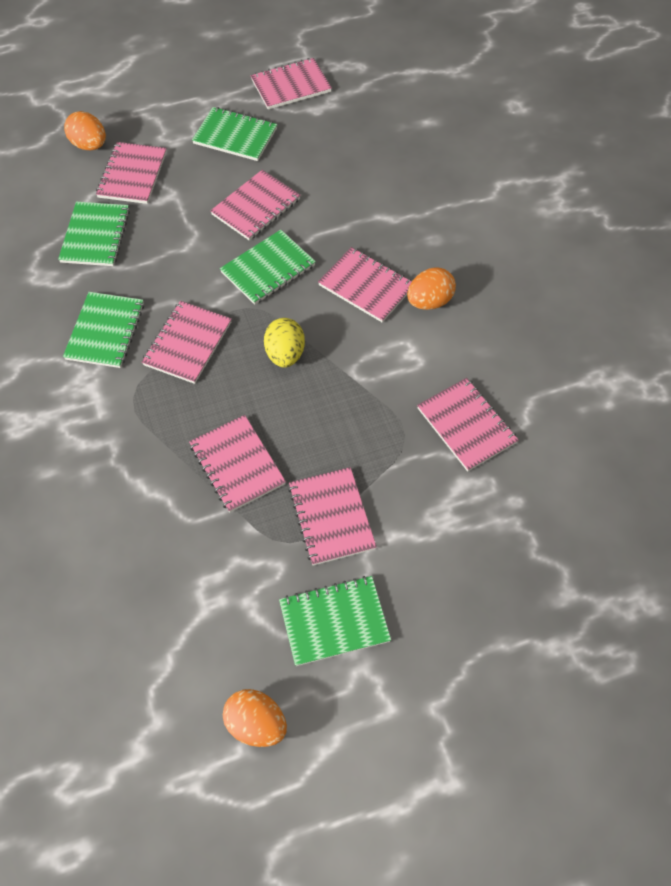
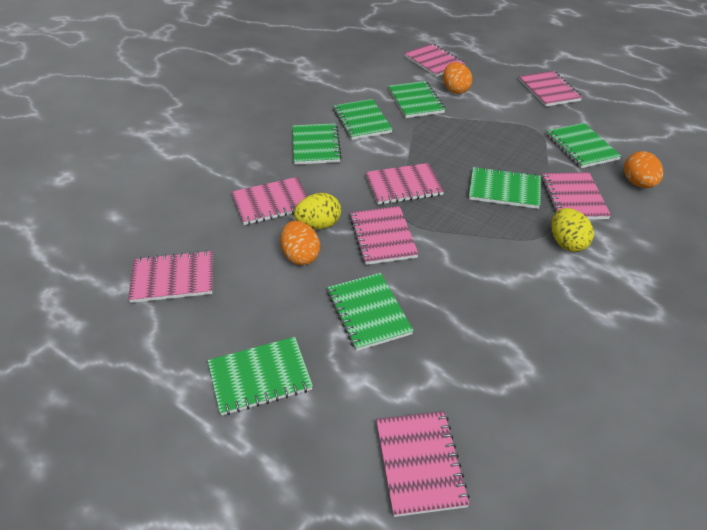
green notebook: [58,201,130,266] [63,292,144,368] [192,107,277,161] [220,230,316,305] [279,576,391,666] = 5 -> [208,337,313,416] [292,123,342,165] [327,273,414,351] [333,99,393,140] [388,81,445,118] [469,167,541,209] [546,123,621,168] = 7
yellow egg: [264,318,305,368] = 1 -> [294,193,341,229] [551,208,594,252] = 2

